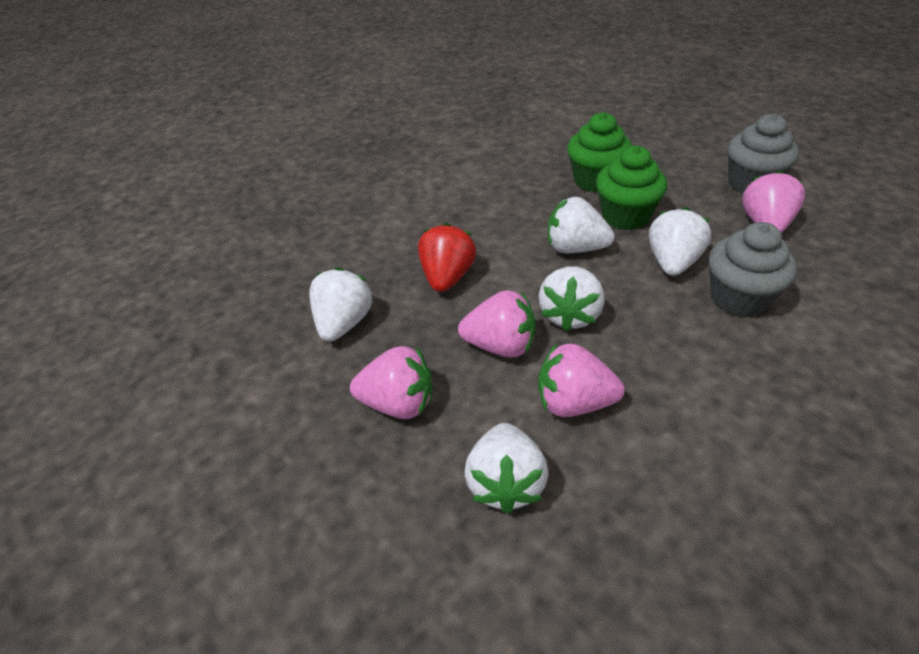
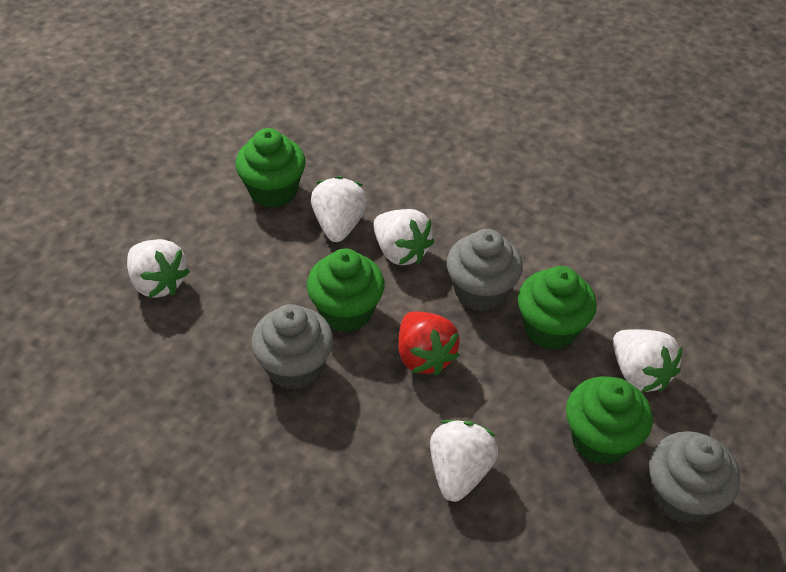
green cupcake: [567,112,632,192] [596,145,667,230] = 2 -> [235,128,306,208] [307,249,384,332] [518,266,597,350] [566,377,653,465] = 4
grey cupcake: [708,222,797,318] [727,113,799,193] = 2 -> [251,304,333,390] [447,229,523,311] [649,431,740,524] = 3
pink strawberry: [350,346,432,419] [458,290,536,358] [538,343,625,417] [742,170,805,233] = 4 -> none = 0

